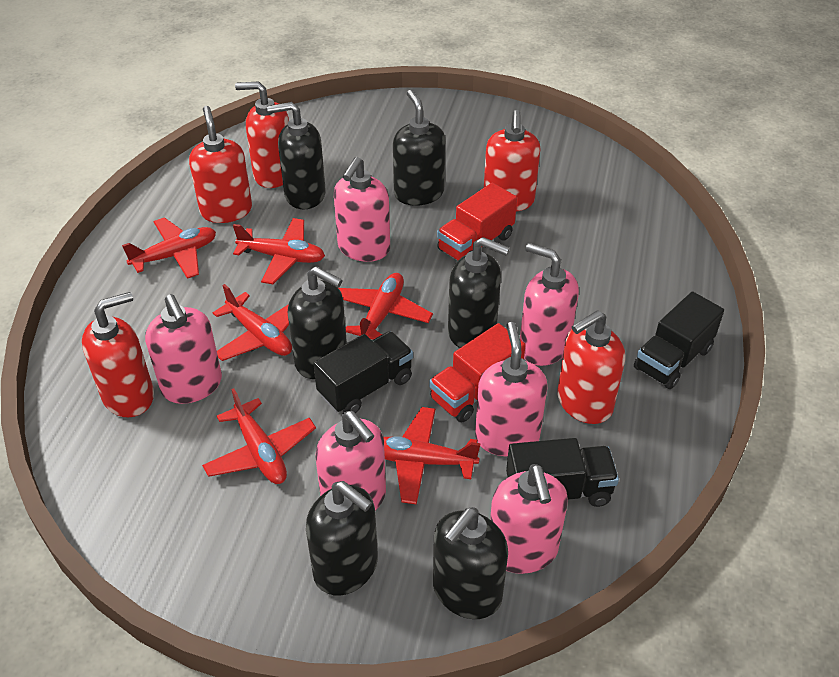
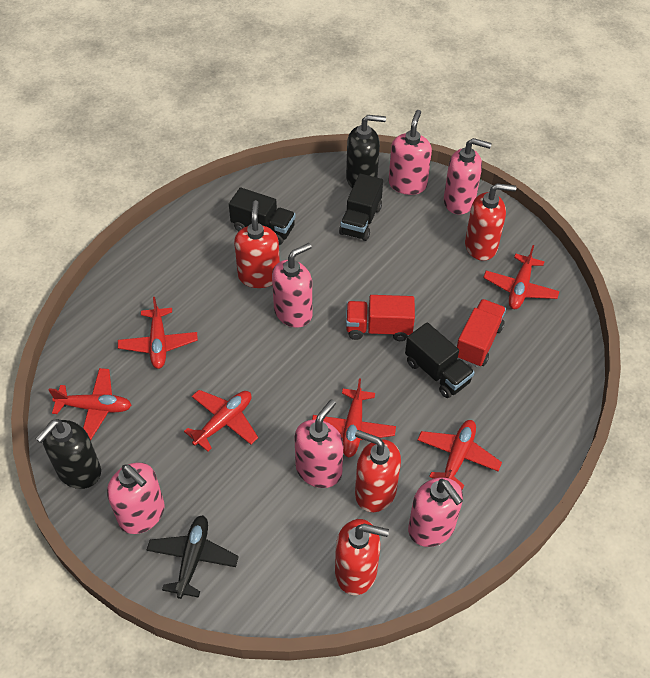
black plane: none = 0 -> [147,515,239,599] = 1
black soap dispenser: [267,102,326,209] [288,266,347,379] [306,481,378,596] [393,90,445,206] [433,507,508,619] [448,237,510,348] = 6 -> [36,419,101,489] [346,115,386,188] = 2
red soap dispenser: [82,292,154,417] [189,106,252,223] [235,81,289,188] [484,110,540,212] [557,310,625,424] = 5 -> [234,200,280,288] [335,519,389,595] [355,430,401,512] [465,183,516,261] = 4

